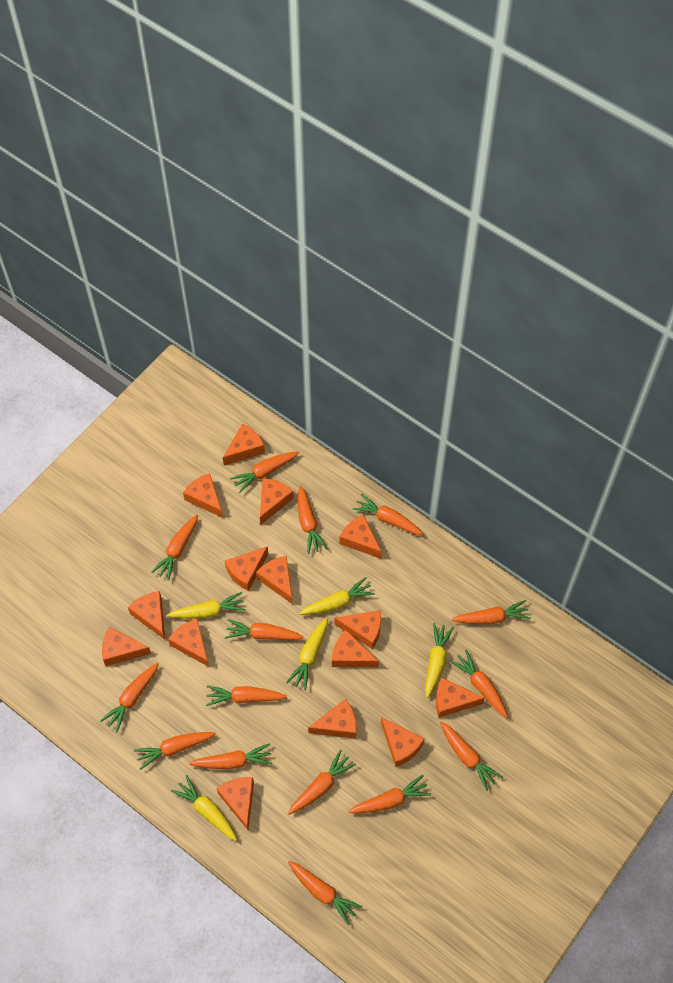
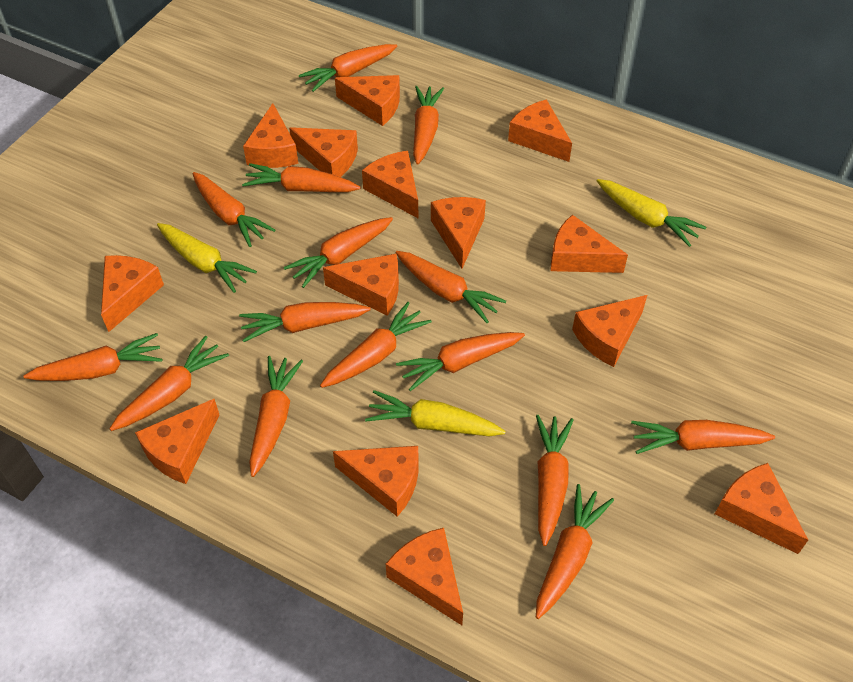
orange cheese: [102,626,151,666] [128,591,165,640] [168,619,209,667] [183,473,223,518] [217,777,254,830] [223,424,265,465] [225,546,268,591] [256,556,293,604] [260,478,294,525] [308,699,356,738] [332,630,379,667] [335,610,381,649] [340,514,382,559] [381,717,424,767] [436,677,485,718] = 15 -> [101,255,164,332] [135,399,219,484] [243,103,298,168] [289,127,358,177] [323,254,399,316] [333,446,418,517] [335,75,400,126] [362,151,418,218] [386,528,463,625] [431,197,486,268] [508,99,572,162] [550,214,628,273] [572,295,647,367] [715,463,808,554] = 14
yellow carrot: [167,592,246,619] [171,775,237,841] [286,617,328,690] [299,577,375,615] [425,623,454,698] = 5 -> [157,223,257,293] [365,390,506,437] [597,179,706,247] = 3

